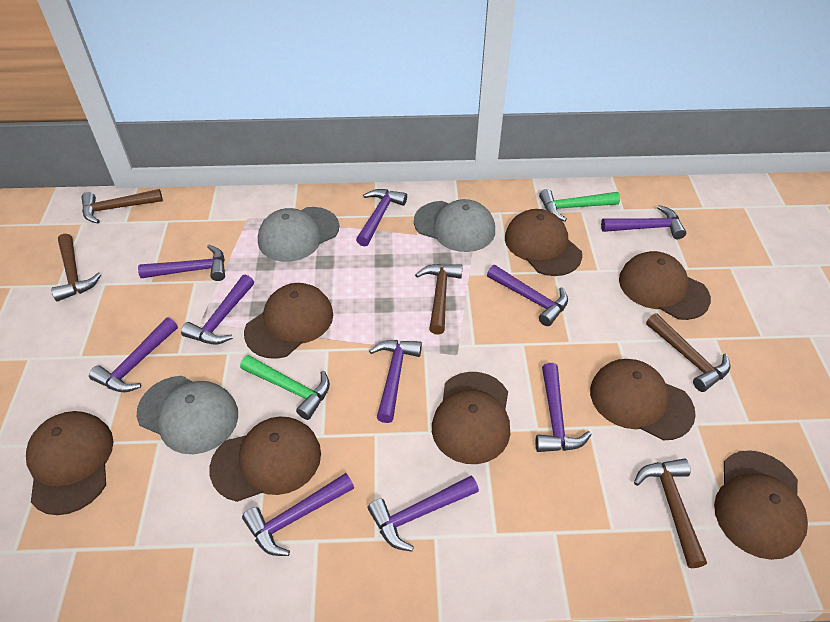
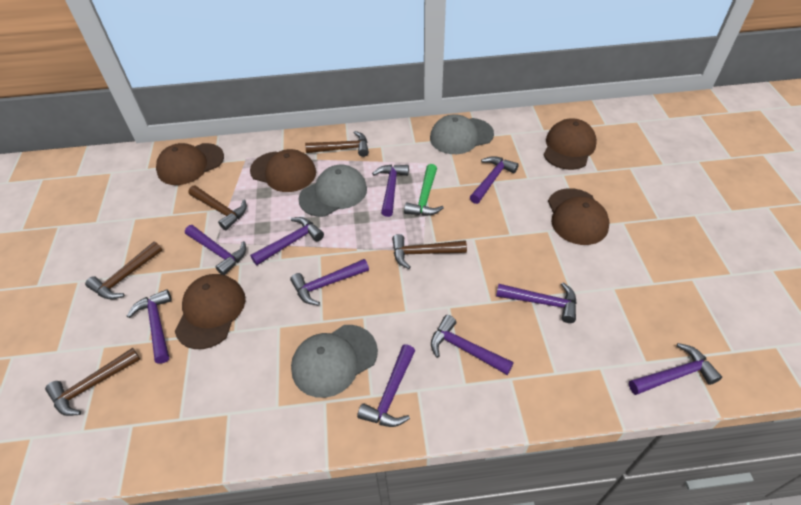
brown cap: [26,411,113,515] [209,417,321,502] [244,283,333,359] [432,372,510,464] [505,209,582,276] [590,359,696,441] [619,251,711,320] [714,450,808,560] = 8 -> [156,143,224,185] [175,274,246,349] [250,149,316,192] [543,118,597,170] [548,188,609,245] = 5
green hammer: [240,355,330,420] [539,189,620,221] = 2 -> [404,164,444,216] = 1

